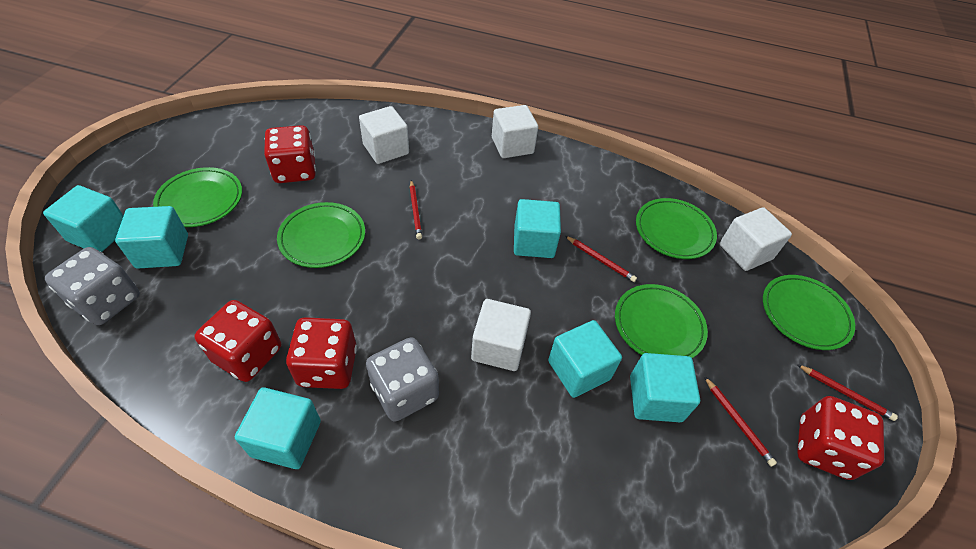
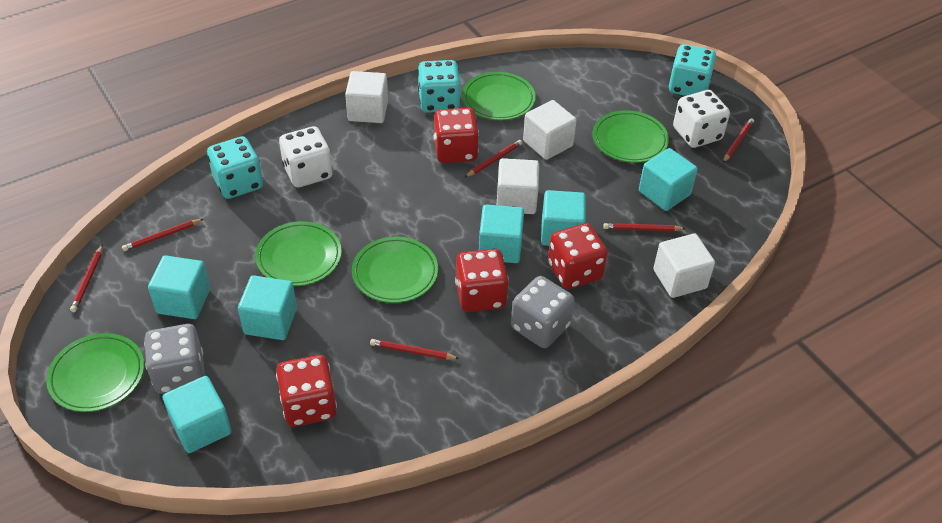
red pencil: [410,180,422,240] [565,236,637,282] [704,376,777,467] [797,364,898,421] = 4 -> [70,244,103,312] [122,219,203,251] [370,339,460,360] [464,140,522,178] [603,223,686,231] [723,118,754,163] = 6
turquoise dice: none = 0 -> [207,136,263,199] [418,60,461,113] [669,44,716,96] = 3
white dice: none = 0 -> [279,126,333,187] [673,90,730,148] = 2

